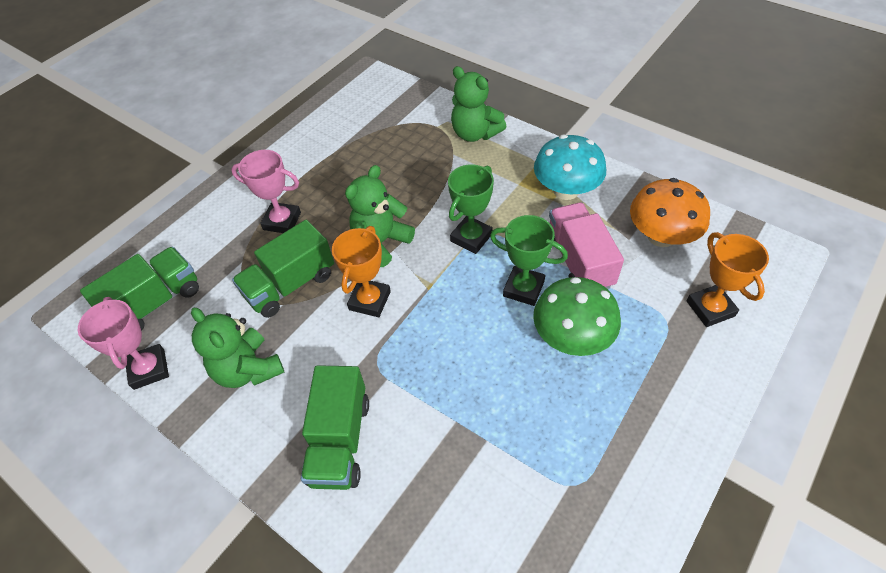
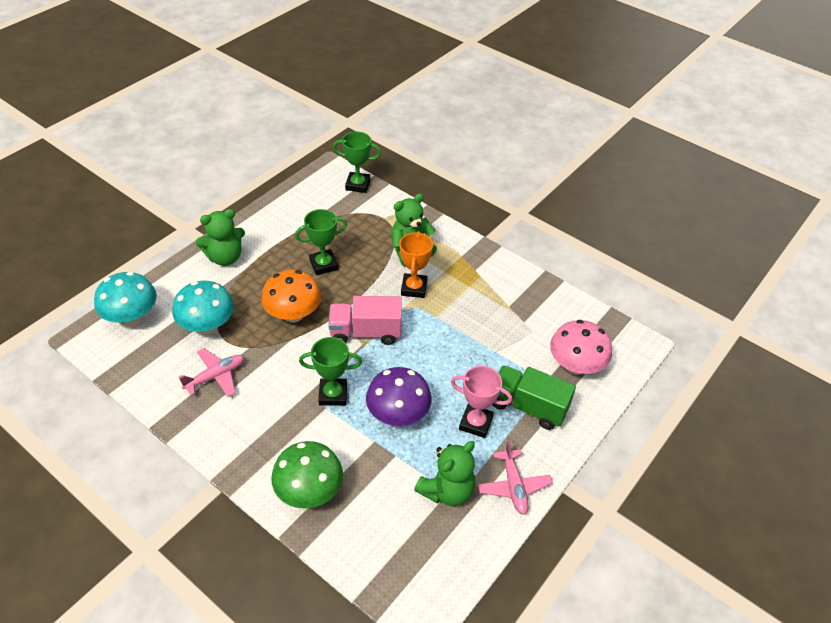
green trophy: [448,164,494,254] [490,215,568,306] = 2 -> [295,209,347,275] [299,337,362,406] [333,132,381,193] = 3
green truck: [80,247,199,331] [232,220,334,318] [301,365,369,490] = 3 -> [493,365,576,430] = 1
orange trophy: [332,226,391,317] [687,232,769,327] = 2 -> [399,231,433,298] = 1
pink mushroom: none = 0 -> [550,320,612,375] = 1
pink plane: none = 0 -> [179,348,244,397] [478,441,553,515] = 2
pink trophy: [78,297,169,390] [231,150,301,233] = 2 -> [451,366,512,438] = 1
purple mushroom: none = 0 -> [366,367,432,426] = 1
turquoise mushroom: [534,135,606,200] = 1 -> [94,272,157,325] [172,281,234,334] = 2

